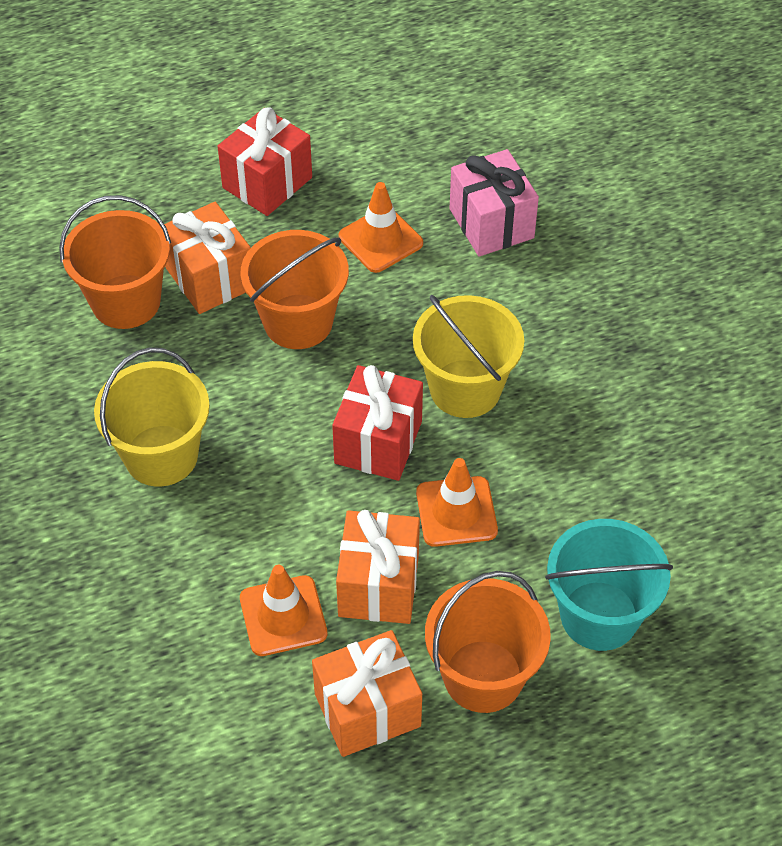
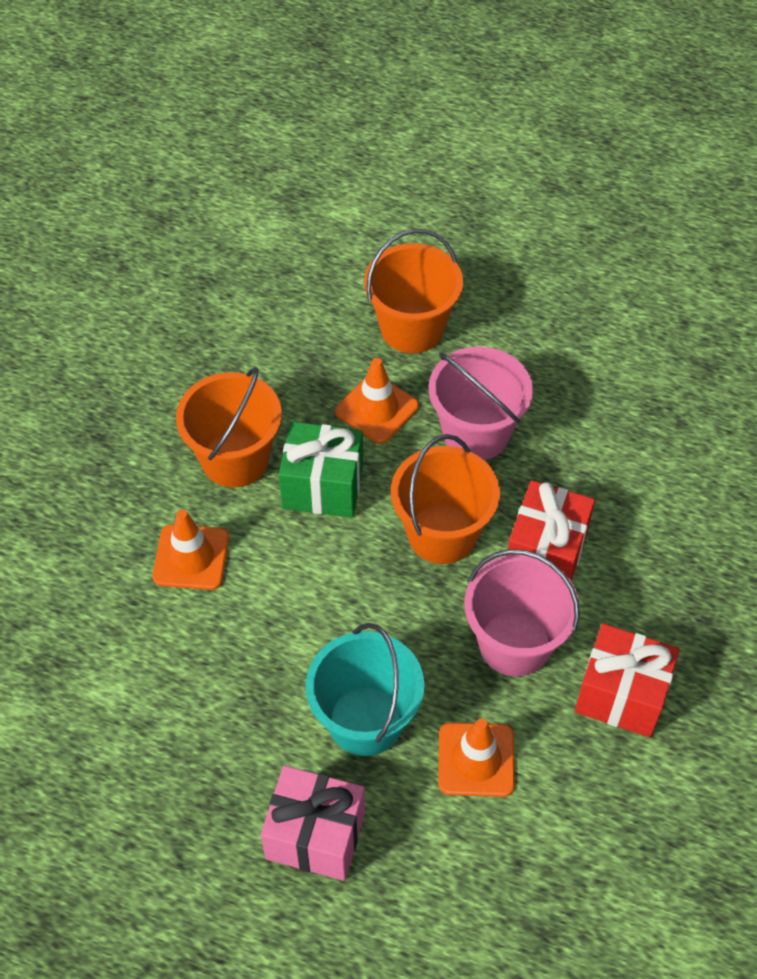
green gift: none = 0 -> [279,422,363,518] = 1
orange gift: [164,202,251,314] [312,630,422,757] [336,510,420,624] = 3 -> none = 0
pink bucket: none = 0 -> [428,347,533,460] [464,549,580,676] = 2
yellow bucket: [94,347,210,487] [413,295,524,418] = 2 -> none = 0

